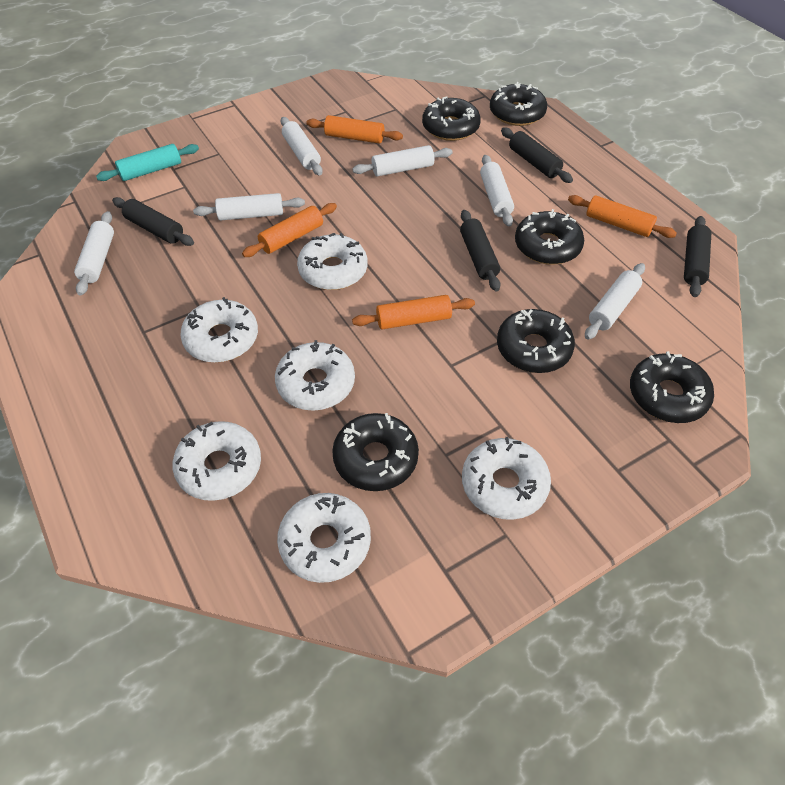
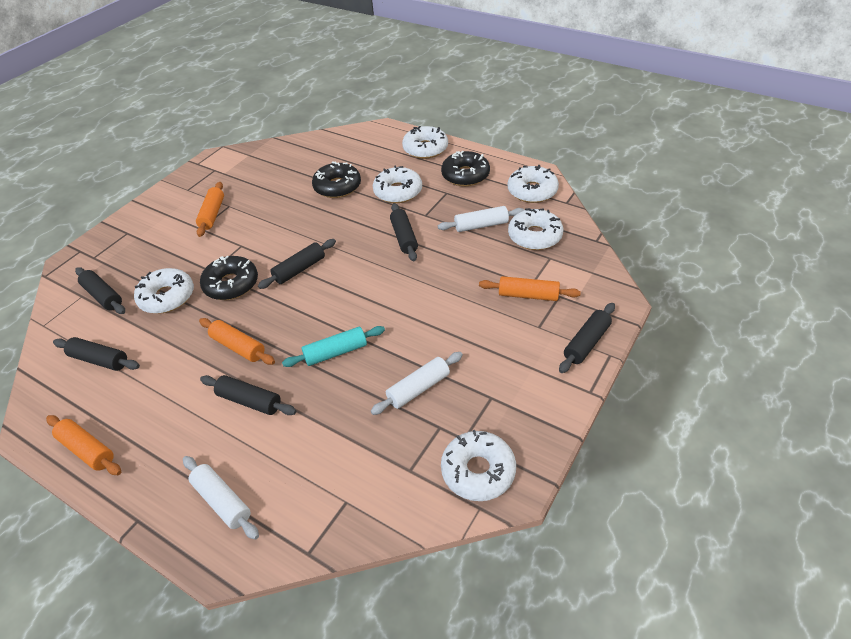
black donut: [332,413,419,491] [422,96,481,141] [490,82,547,126] [497,309,575,373] [515,209,584,265] [630,351,714,423] = 6 -> [200,256,258,300] [312,162,361,198] [441,151,490,186] = 3
black rolling pin: [112,197,194,246] [460,210,501,291] [501,128,573,183] [684,216,711,297] = 4 -> [53,337,140,371] [75,267,125,314] [200,375,296,415] [258,239,336,289] [390,203,418,261] [559,303,615,373] = 6
white rolling pin: [74,211,114,295] [193,193,305,221] [281,117,323,176] [352,145,453,176] [480,155,514,226] [585,263,645,340] = 6 -> [183,456,259,540] [371,352,463,415] [438,206,524,232] = 3

